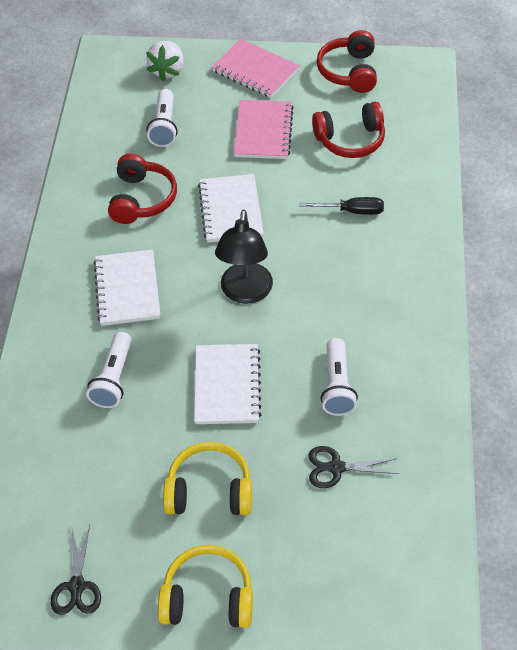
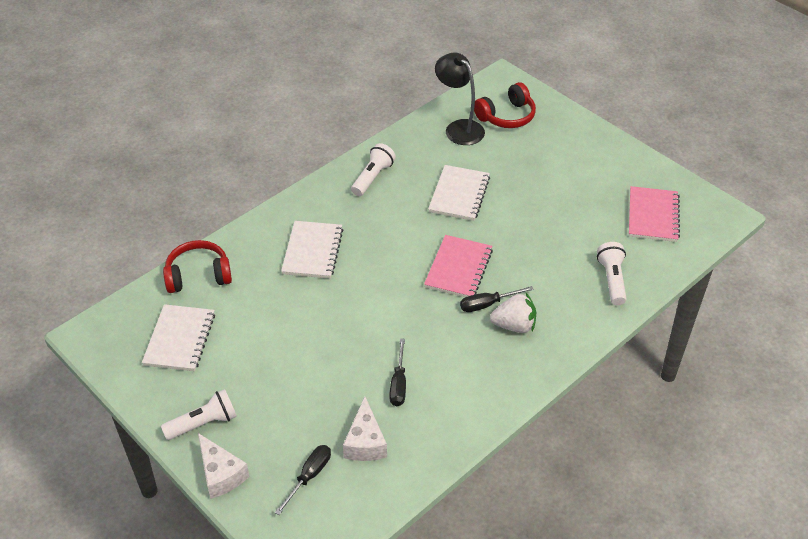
black scissors: [51,525,101,615] [308,446,399,488] = 2 -> none = 0
black screwdriver: [300,197,384,215] = 1 -> [275,445,331,515] [390,338,406,406] [460,286,534,312] = 3
red headphones: [108,154,177,224] [312,102,385,158] [317,30,377,93] = 3 -> [163,240,232,293] [474,82,536,128] = 2
white cheese: none = 0 -> [198,433,249,499] [343,397,387,461] = 2
yellow headphones: [158,545,253,628] [163,442,252,515] = 2 -> none = 0

